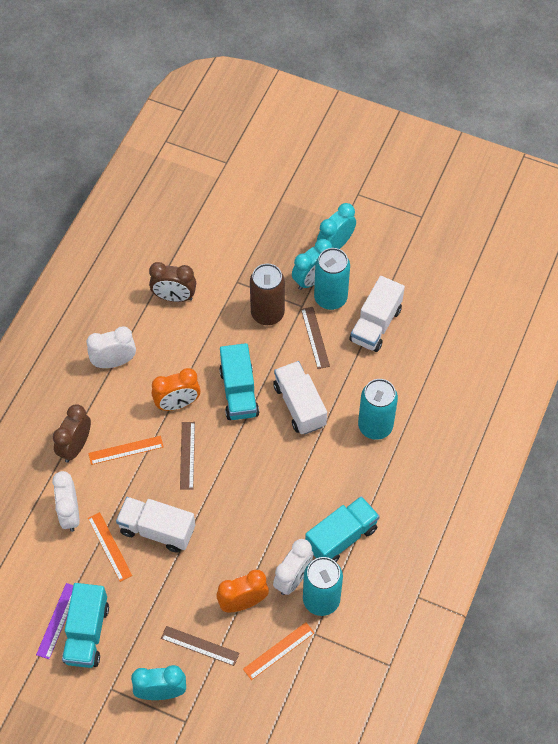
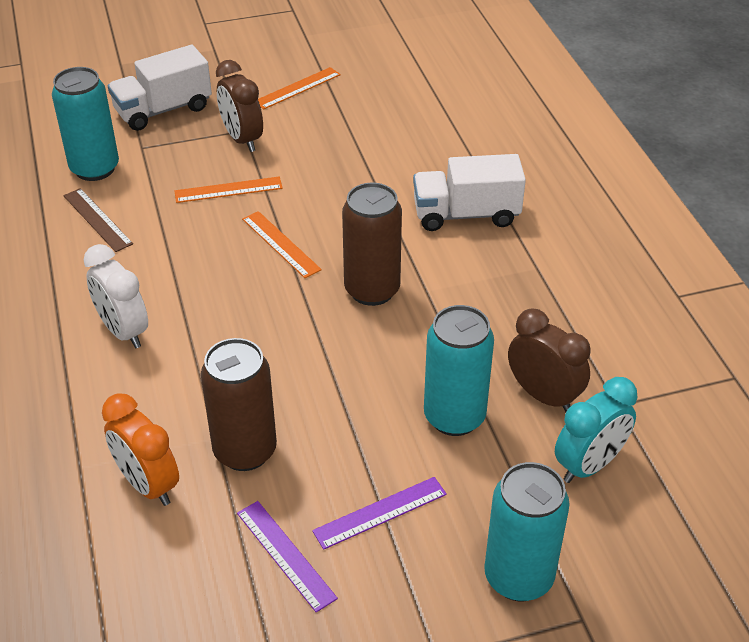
brown can: [250,263,285,325] = 1 -> [201,338,277,471] [342,183,402,306] = 2
brown ruler: [161,626,240,666] [180,422,195,490] [301,307,330,369] = 3 -> [63,188,133,252] = 1
orange clock: [152,368,201,411] [216,570,269,612] = 2 -> [102,393,179,506] = 1
purple ruler: [36,583,73,659] = 1 -> [237,501,338,613] [312,477,447,550] = 2
turquoise clock: [131,665,186,700] [292,239,332,290] [317,203,356,249] = 3 -> [555,377,637,483] = 1
turquoise truck: [62,583,109,668] [219,343,259,420] [305,496,380,562] = 3 -> none = 0
white clock: [52,471,80,532] [87,326,136,368] [273,539,313,595] = 3 -> [84,244,148,348] = 1
white truck: [116,497,195,553] [273,361,327,435] [350,276,405,352] = 3 -> [108,45,212,131] [413,154,526,231] = 2

